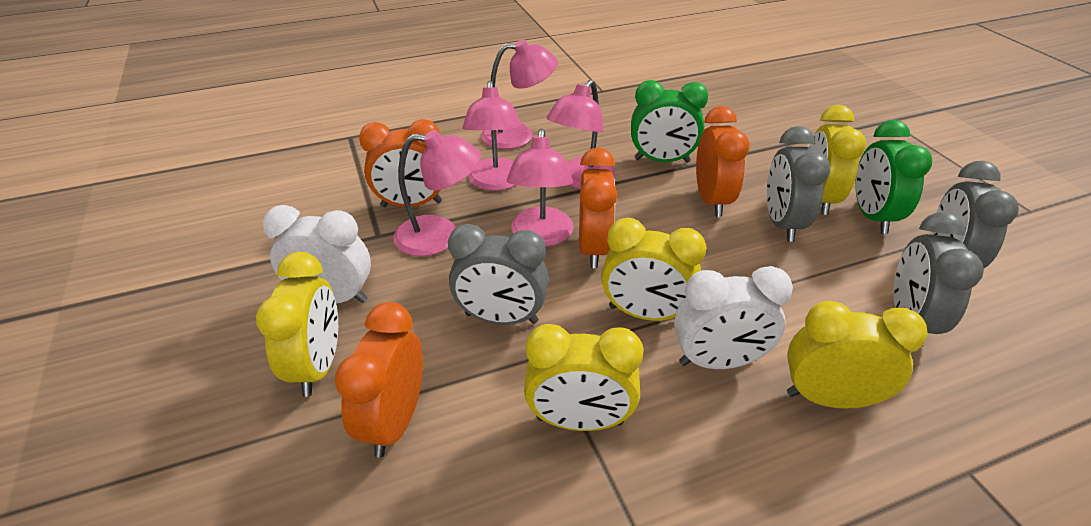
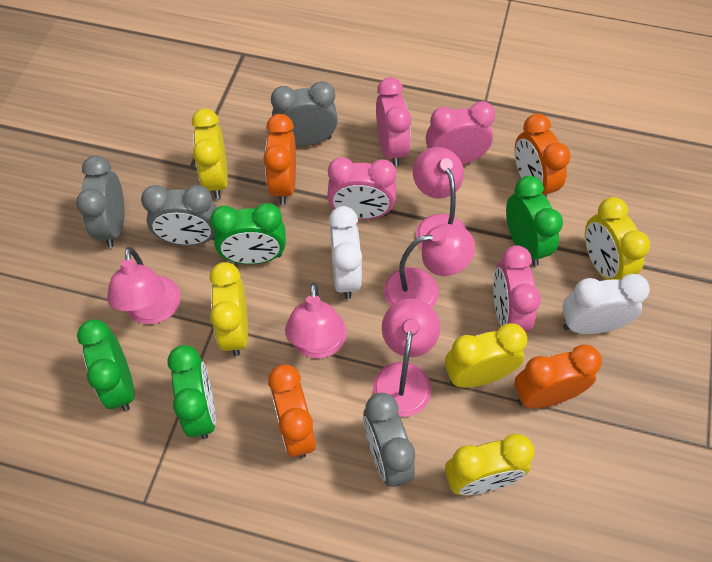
green clock: [631,80,708,163] [856,120,932,234] = 2 -> [77,320,135,411] [167,345,216,439] [210,203,286,264] [506,176,563,266] = 4
pink clock: none = 0 -> [327,157,396,219] [376,77,411,167] [426,101,495,165] [493,245,541,332] = 4

